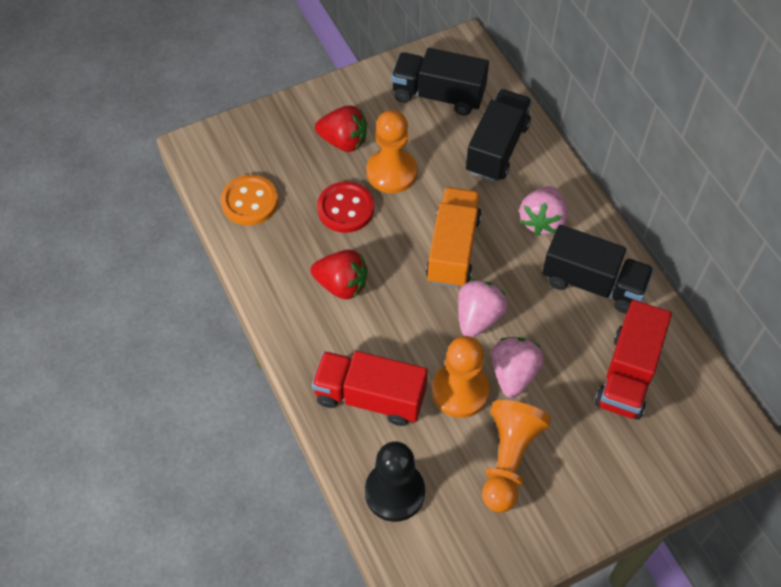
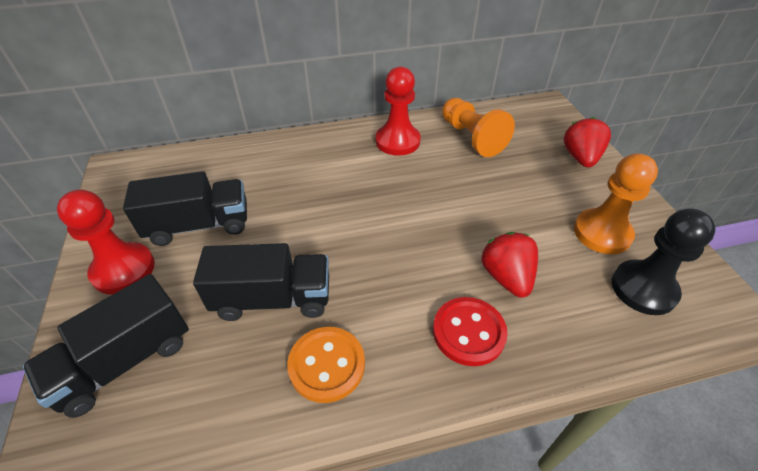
orange pawn: [367,110,417,193] [432,336,490,418] [482,400,551,513] = 3 -> [442,98,515,157] [574,153,658,254] = 2
orange truck: [426,187,482,288] = 1 -> none = 0
pink strawberry: [458,279,508,337] [491,337,544,398] [520,186,568,236] = 3 -> none = 0
red pawn: none = 0 -> [57,190,155,294] [376,67,421,156] = 2
red truck: [312,351,428,426] [595,300,672,420] = 2 -> none = 0

